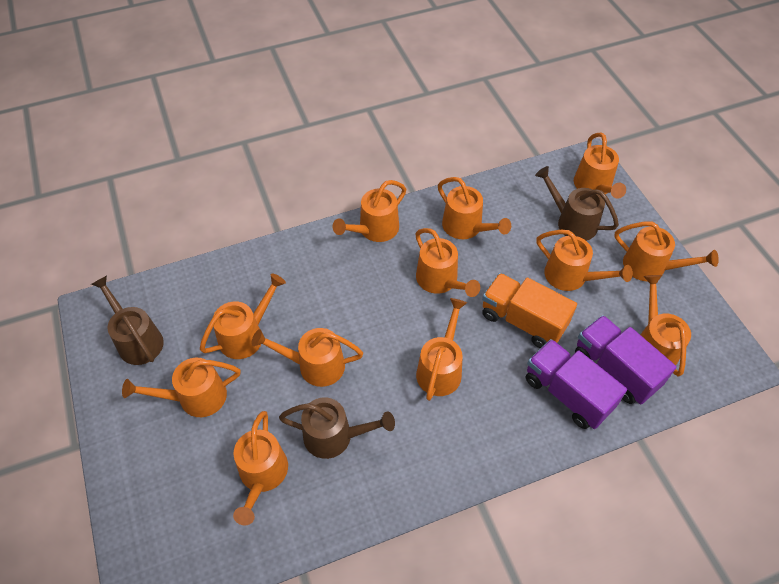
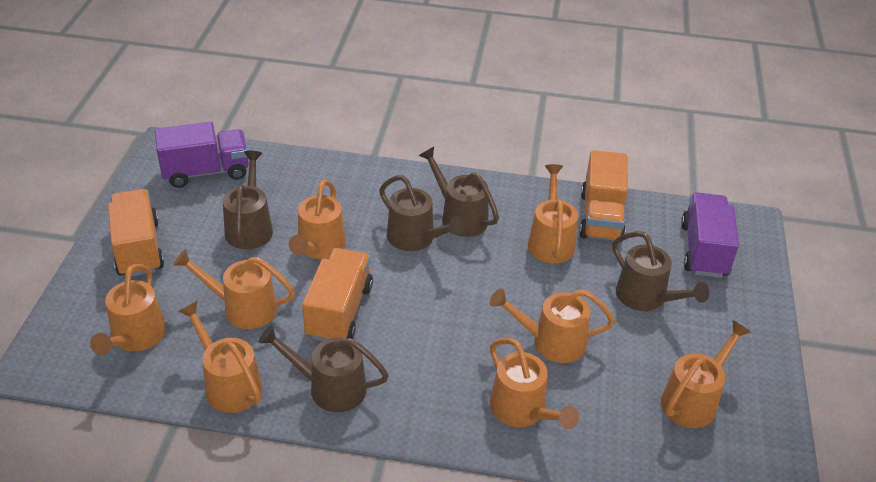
brown watering can: [91,276,164,365] [279,398,395,459] [535,166,619,241] = 3 -> [223,151,273,250] [258,325,389,412] [379,175,465,251] [419,147,499,237] [612,231,709,311] = 5
orange truck: [482,273,577,348] = 1 -> [108,189,164,277] [302,248,373,341] [579,150,628,243] = 3
orange watering can: [122,358,241,417] [200,273,286,359] [233,411,288,526] [252,328,363,387] [333,180,406,242] [415,228,480,297] [416,298,467,401] [438,177,511,239] [536,230,633,291] [574,133,626,199] [614,222,719,281] [640,275,691,376] = 12 -> [90,264,166,355] [173,249,295,329] [178,301,262,413] [289,179,346,259] [490,288,615,363] [490,338,579,429] [528,164,578,263] [661,320,751,428] = 8

